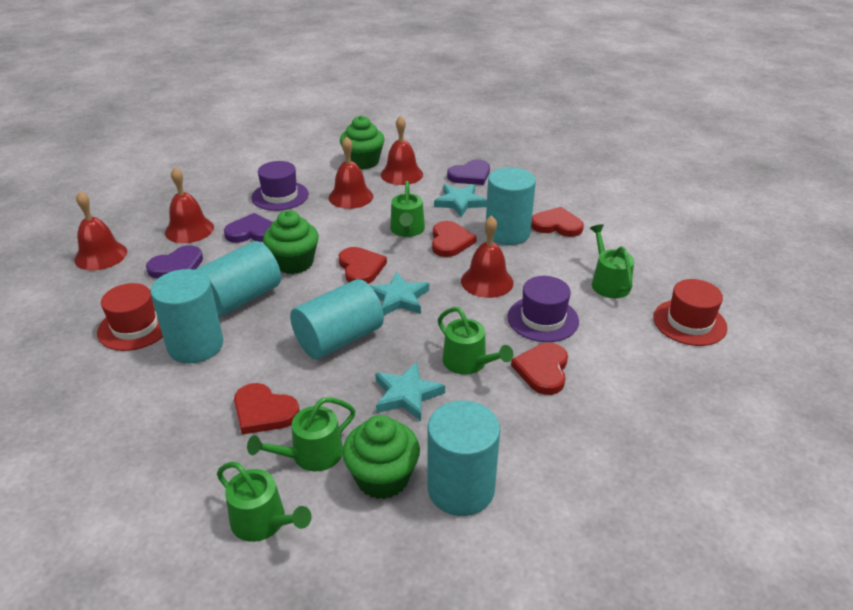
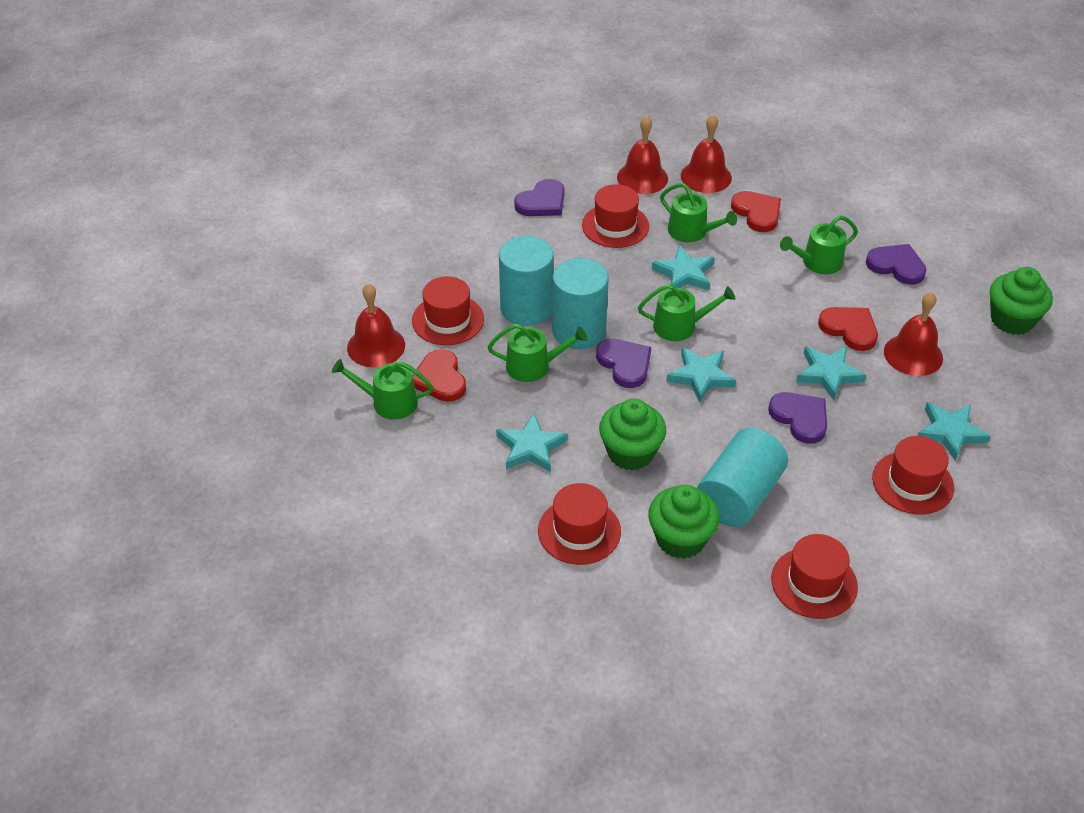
purple hat: [252,161,309,211] [508,276,579,342] = 2 -> none = 0
purple heart: [146,245,203,279] [224,213,273,243] [447,159,490,185] = 3 -> [514,179,565,216] [596,339,651,388] [768,392,827,444] [866,244,927,285] = 4
red bell: [74,191,127,270] [165,167,214,243] [329,136,373,209] [381,116,423,185] [461,215,514,298] = 5 -> [347,283,405,368] [617,116,668,194] [681,114,732,193] [884,292,943,376] = 4
red hat: [97,283,163,351] [653,279,727,346] = 2 -> [412,276,484,345] [538,483,621,565] [582,184,649,248] [771,534,858,619] [872,436,954,515] = 5
red heart: [234,383,300,435] [339,247,387,284] [432,221,477,257] [511,343,568,395] [531,207,584,237] = 5 -> [413,349,466,402] [731,191,781,232] [818,307,878,351] = 3
turquoise cylinder: [150,269,223,363] [195,241,281,317] [290,279,384,359] [428,400,500,516] [485,167,536,245] = 5 -> [499,236,554,326] [552,258,609,349] [697,428,788,527] = 3
turquoise star: [370,272,429,315] [375,362,445,421] [434,184,487,217] = 3 -> [496,413,568,472] [652,245,715,290] [666,347,736,402] [796,346,866,400] [917,402,991,461] = 5

